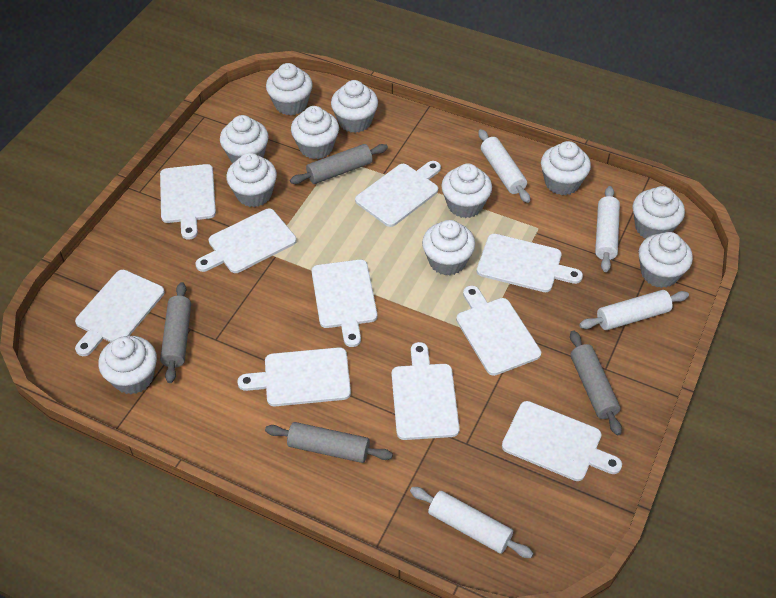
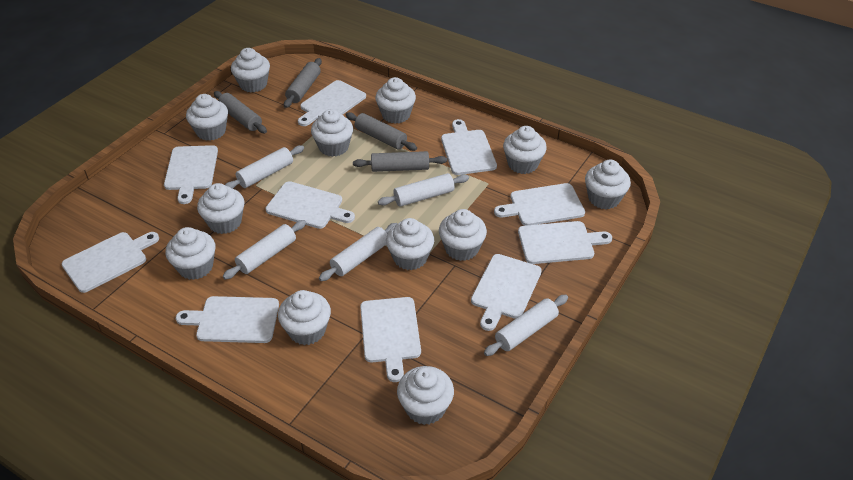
white cupcake: [98,336,157,394] [220,115,269,163] [226,153,277,207] [266,63,313,115] [291,106,339,159] [331,80,378,133] [422,220,475,275] [441,164,492,218] [541,141,591,195] [633,186,685,238] [639,232,693,288] = 11 -> [166,227,215,280] [186,94,228,141] [197,183,244,234] [231,48,270,92] [278,290,331,345] [311,109,353,157] [375,77,416,124] [386,218,434,270] [397,366,454,425] [439,209,487,261] [503,126,547,174] [585,160,631,209] = 12
white rolling pin: [410,487,534,558] [478,129,530,203] [579,290,689,330] [595,186,620,272] = 4 -> [223,220,306,279] [225,145,304,189] [319,223,398,281] [378,173,469,207] [484,295,568,356] = 5

